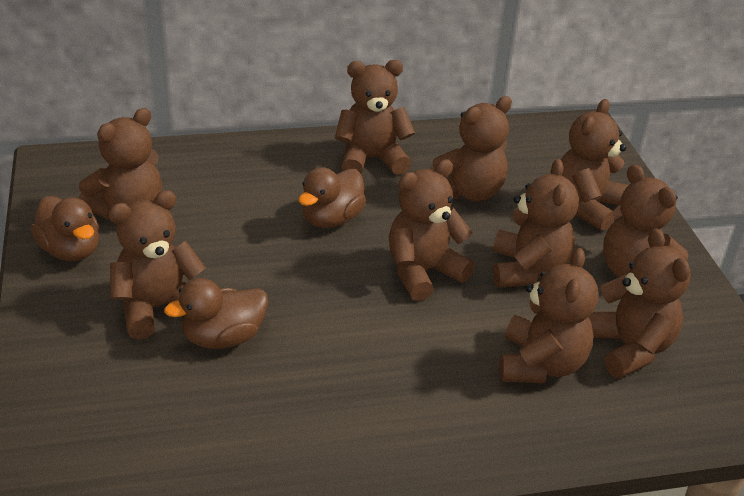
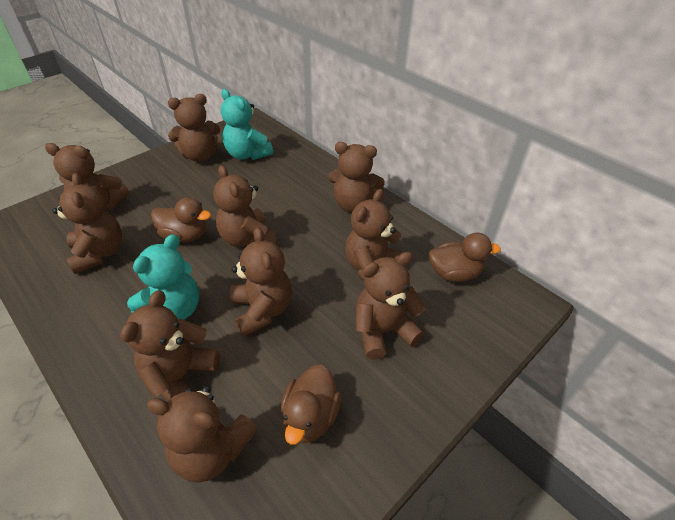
turquoise teddy bear: none = 0 -> [127,234,199,320] [221,89,273,160] = 2

